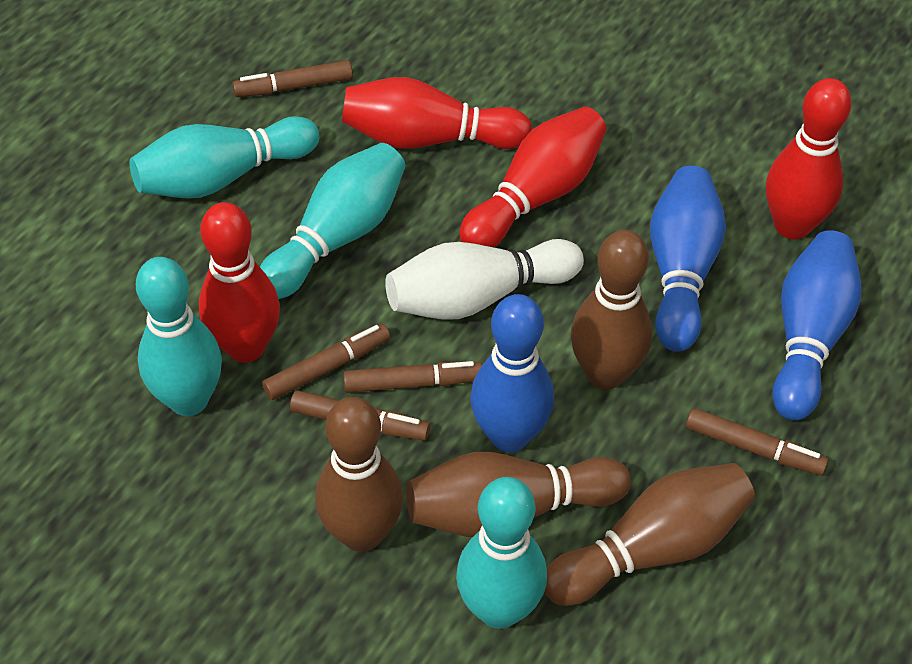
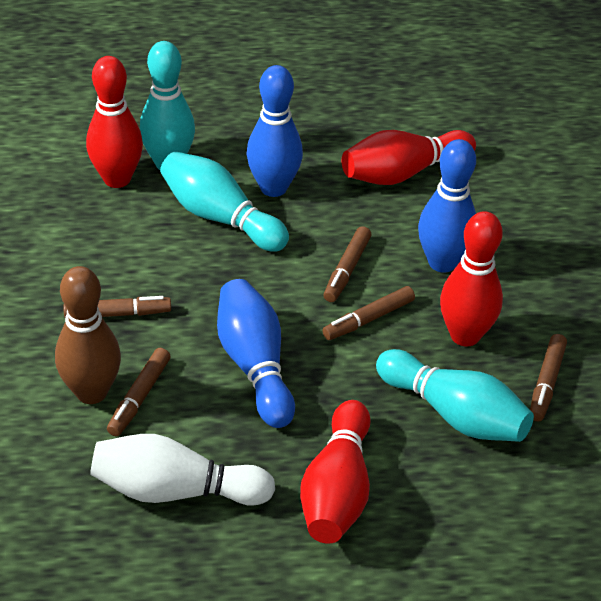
brown bowling pin: [315,397,403,552] [406,452,631,537] [544,463,755,606] [571,230,652,389] = 4 -> [55,266,121,404] = 1
turquoise bowling pin: [129,116,319,198] [136,257,222,416] [260,143,406,299] [456,477,547,629] = 4 -> [140,41,195,170] [160,151,289,252] [376,349,534,442] = 3

